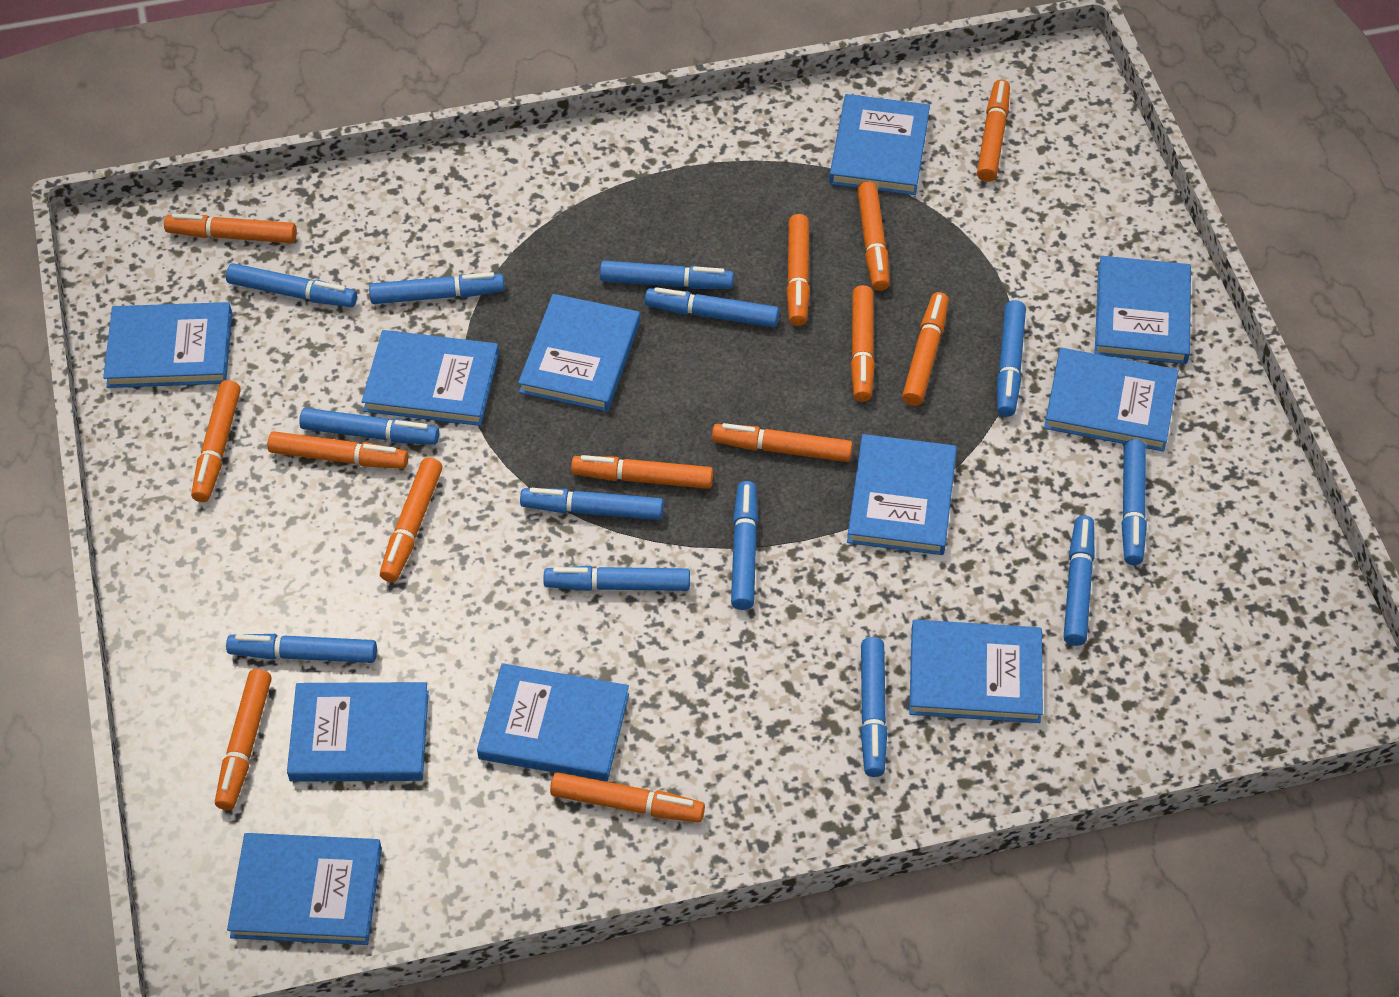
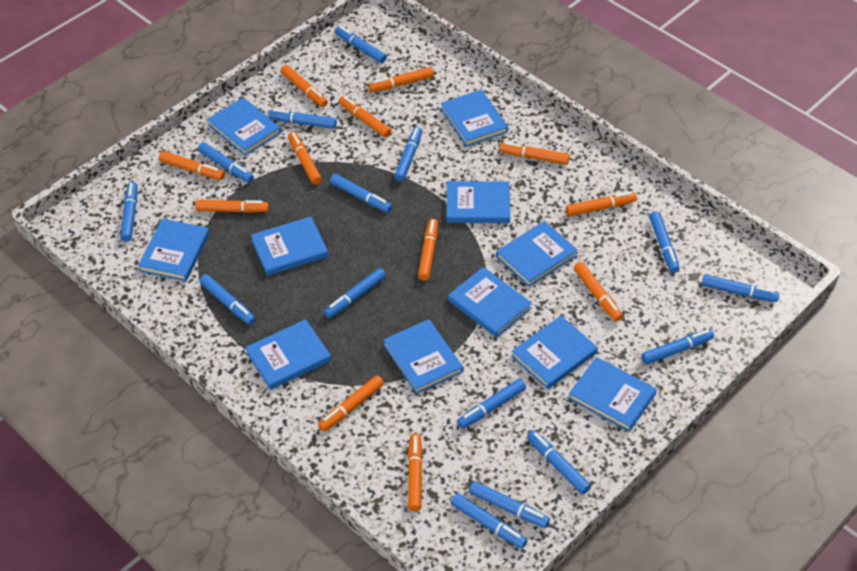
blue marker: [226,263,357,307] [226,634,377,663] [299,408,439,445] [369,272,505,304] [520,488,664,520] [544,566,690,591] [600,261,734,289] [645,287,779,327] [731,481,758,610] [861,637,887,777] [997,300,1026,417] [1064,515,1095,646] [1121,439,1147,565] = 13 -> [120,182,138,242] [198,142,254,183] [199,274,256,325] [268,109,337,129] [324,268,386,318] [330,174,392,213] [335,26,387,63] [394,127,422,181] [451,493,527,549] [457,379,526,429] [469,481,550,528] [527,430,591,494] [641,329,714,364] [649,212,680,273] [701,274,779,302] = 15
orange marker: [164,213,297,243] [191,380,241,502] [215,669,272,810] [267,431,408,469] [380,457,442,582] [550,772,705,822] [571,455,713,489] [712,423,853,462] [786,214,810,326] [851,285,875,402] [857,181,890,291] [902,292,949,406] [977,80,1010,182] = 13 -> [159,151,225,180] [195,200,269,213] [281,65,328,107] [288,132,322,185] [318,375,384,432] [339,96,391,138] [369,67,434,92] [408,433,423,511] [418,219,438,281] [499,142,570,165] [566,192,637,216] [574,262,623,321] = 12

